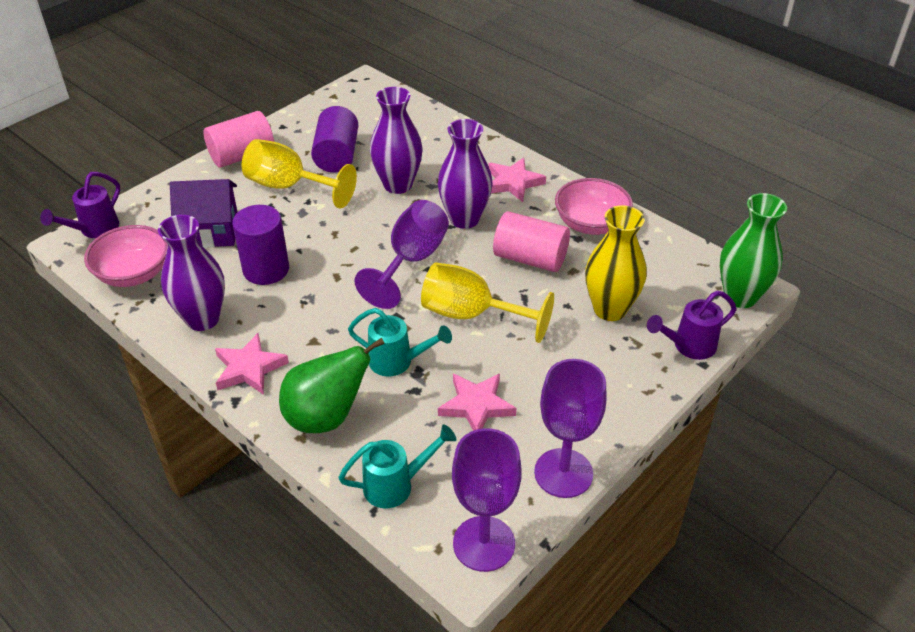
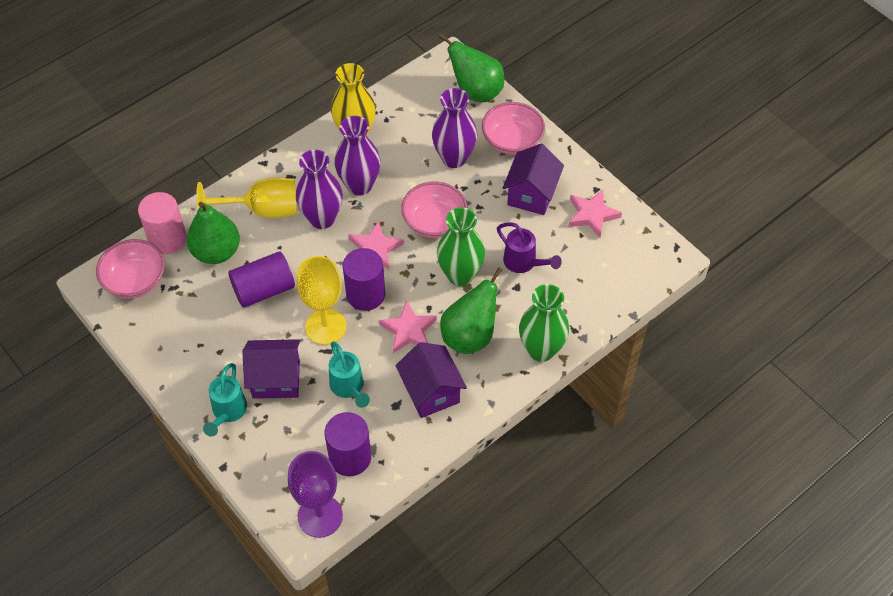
green pear: [279,337,385,433] = 1 -> [187,202,240,264] [439,34,504,102] [440,267,502,354] = 3
green vase: [720,193,787,308] = 1 -> [437,207,485,286] [519,284,569,362] = 2
pink bowl: [84,225,168,287] [555,178,633,235] = 2 -> [96,239,165,298] [401,182,467,238] [482,102,545,155] = 3
pink cylinder: [204,111,274,168] [493,211,570,272] = 2 -> [138,192,187,254] = 1
purple cylinder: [232,205,289,285] [311,106,358,173] = 2 -> [228,252,295,308] [325,412,371,476] [343,248,385,311] = 3
purple goblet: [354,200,449,309] [452,428,522,572] [534,359,607,498] = 3 -> [288,451,343,538] = 1
purple house: [170,179,238,248] = 1 -> [242,339,300,399] [395,342,467,418] [503,144,564,215] = 3
purple watering can: [40,172,120,238] [647,290,737,360] = 2 -> [497,222,562,273] = 1

